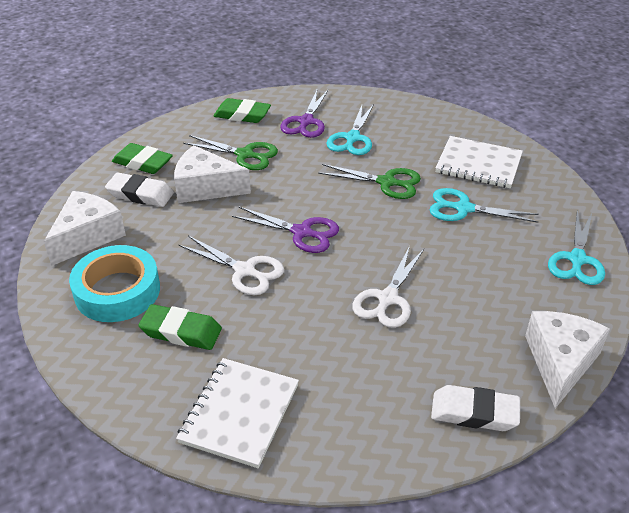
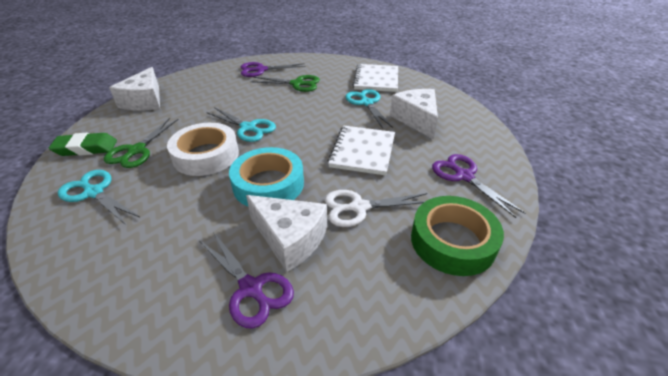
green eraser: [112,143,173,174] [138,304,222,350] [214,98,271,123] = 3 -> [49,133,117,156] = 1
green tape: none = 0 -> [411,196,504,276] = 1
purple scissors: [232,207,339,253] [280,90,328,138] = 2 -> [200,232,294,329] [241,62,306,77] [432,154,526,218] = 3
white eraser: [105,173,174,207] [431,385,520,431] = 2 -> none = 0
white scissors: [179,236,284,295] [352,246,424,328] = 2 -> [325,190,427,227] = 1
white tape: none = 0 -> [167,123,239,176] = 1

